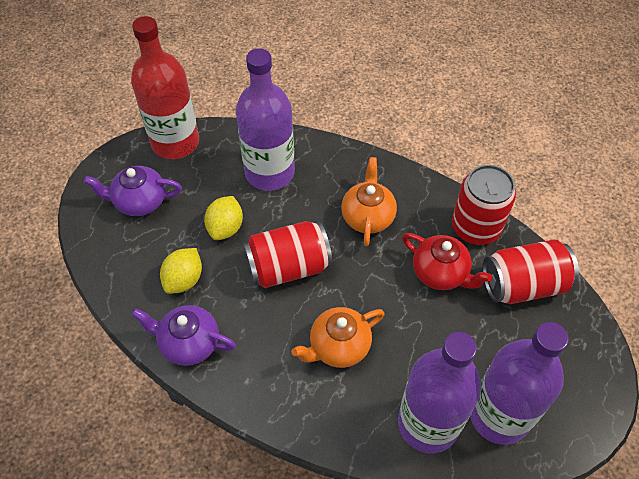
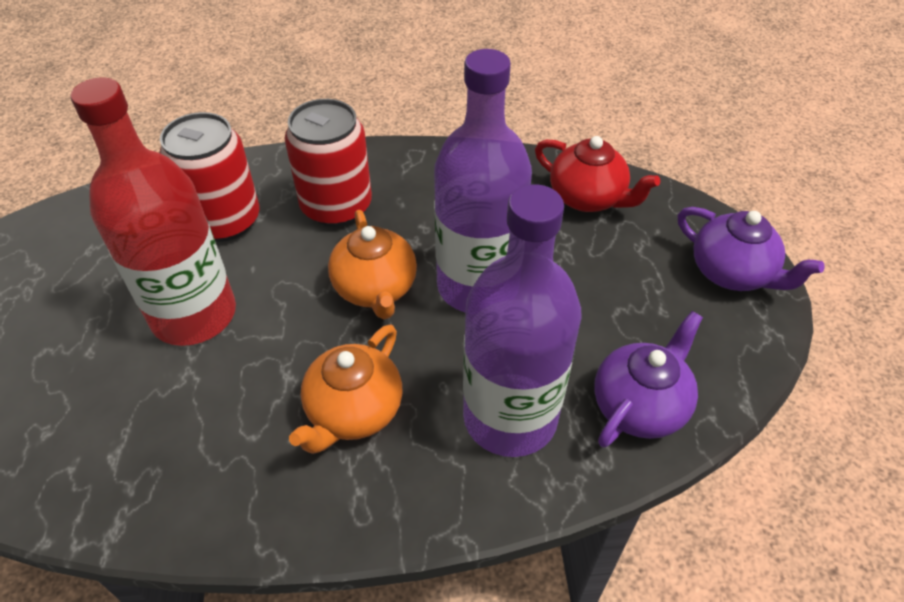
purple bottle: [236,48,295,191] [398,332,481,453] [470,322,569,445] = 3 -> [434,49,532,313] [463,184,582,457] = 2
red can: [243,221,332,288] [452,165,516,245] [483,239,579,304] = 3 -> [160,112,260,242] [285,99,372,227] = 2
yellow lemon: [160,248,202,294] [204,196,243,240] = 2 -> none = 0

